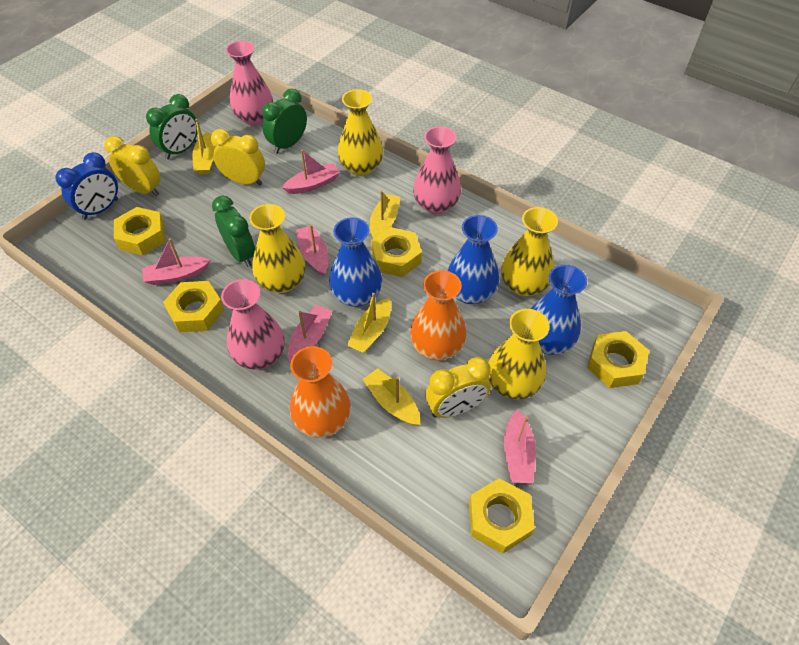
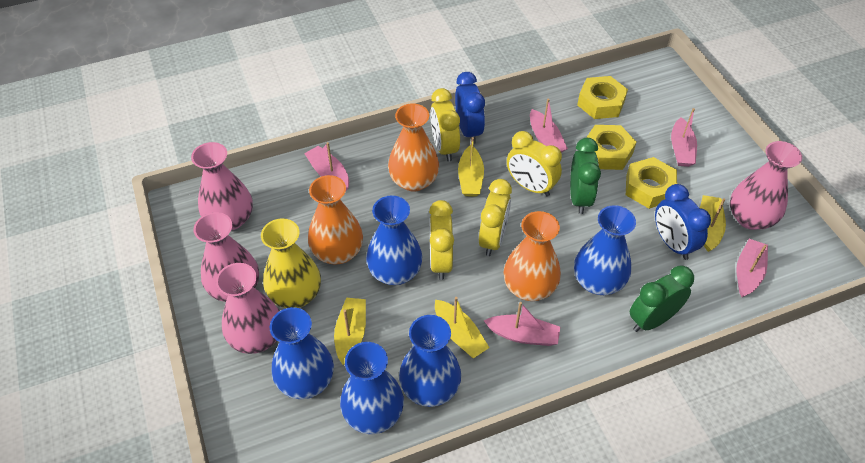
blue clock: [55,152,118,220] = 1 -> [455,72,485,144] [655,184,711,260] = 2
blue vase: [329,217,382,307] [447,215,499,304] [531,265,587,355] = 3 -> [270,307,334,399] [340,342,404,434] [366,195,422,285] [399,315,461,407] [574,205,636,295] = 5
green clock: [146,94,197,159] [212,196,255,267] [262,89,307,154] = 3 -> [570,138,601,214] [630,265,694,332] = 2
orange vase: [290,346,351,438] [410,270,467,360] = 2 -> [308,175,363,265] [388,103,439,192] [504,211,561,301] = 3
pink vase: [221,279,284,370] [226,41,273,125] [413,126,461,214] = 3 -> [191,142,253,231] [194,212,259,302] [216,263,279,354] [730,141,802,230] = 4
yellow clock: [104,136,161,196] [211,129,265,186] [425,357,491,418] = 3 -> [429,200,454,280] [430,88,460,162] [479,179,512,256] [507,131,562,197] = 4
yellow nut: [114,207,165,255] [163,281,224,332] [371,227,422,277] [469,478,535,554] [587,331,649,388] = 5 -> [577,76,628,119] [586,125,636,170] [626,157,677,209] = 3
yellow vase: [249,204,305,293] [338,89,383,176] [488,309,550,399] [501,207,558,296] = 4 -> [261,218,321,308] = 1

